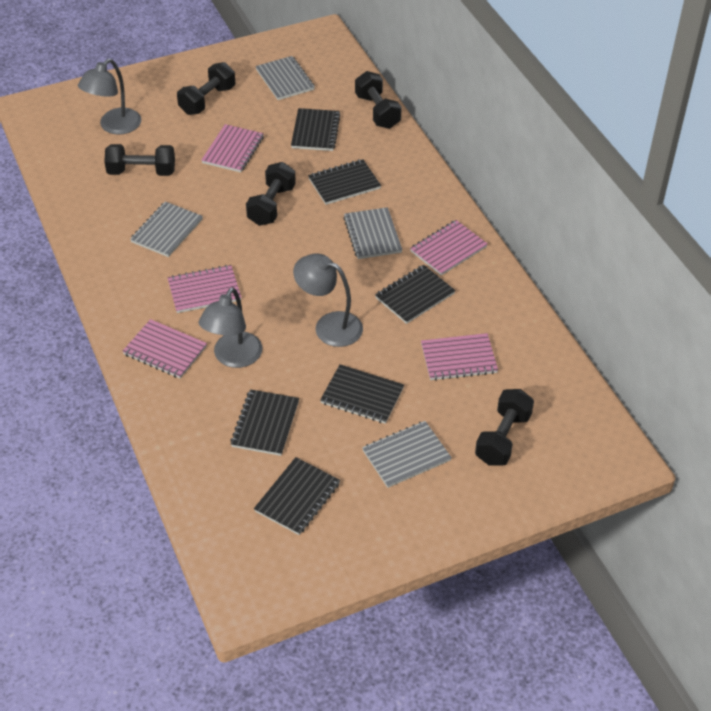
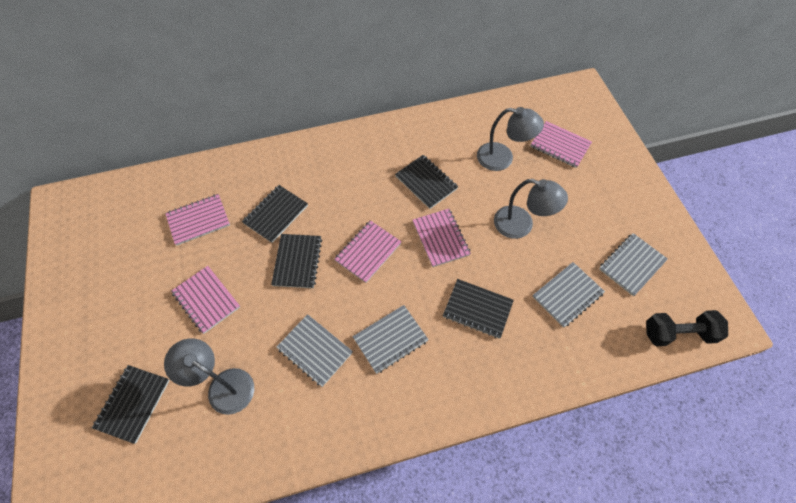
black dumbbell: [104,144,175,176] [177,62,235,115] [246,162,296,226] [355,71,402,129] [475,389,534,466] = 5 -> [646,310,728,346] = 1
black notebook: [230,389,299,456] [254,457,340,535] [291,108,341,151] [308,159,381,205] [320,364,404,424] [375,265,456,324] = 6 -> [92,365,170,444] [242,185,308,243] [271,234,322,288] [395,155,458,209] [443,279,514,339] = 5

